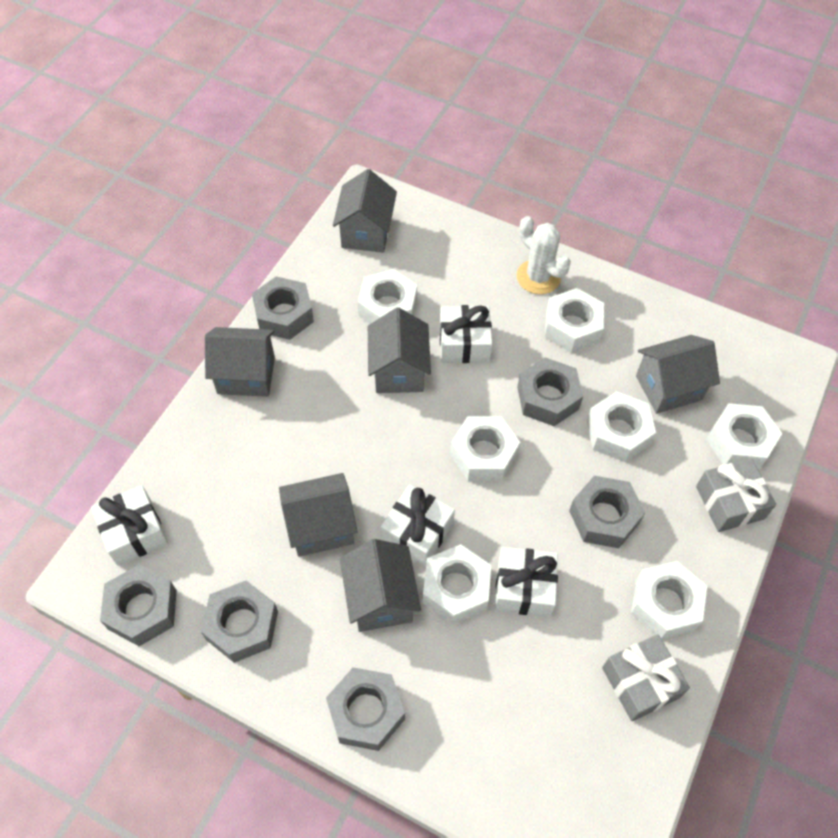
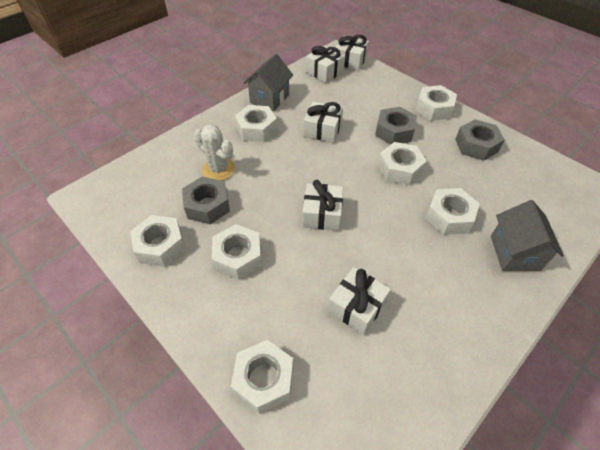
grey gift: [602,634,690,721] [696,458,776,532] = 2 -> none = 0
grey house: [205,327,275,397] [279,473,358,557] [333,169,397,253] [340,539,421,632] [368,308,431,393] [636,335,720,414] = 6 -> [243,54,293,111] [491,200,564,271] = 2
grey nut: [100,564,177,646] [201,581,278,663] [252,276,314,340] [326,667,405,751] [517,357,583,426] [569,476,645,548] = 6 -> [182,176,230,224] [375,107,417,145] [455,119,505,161] = 3
white gift: [91,485,168,566] [381,484,455,566] [440,305,492,363] [495,547,558,617] = 4 -> [302,180,343,231] [304,102,343,143] [306,46,345,83] [328,267,391,335] [335,34,369,70] = 5

